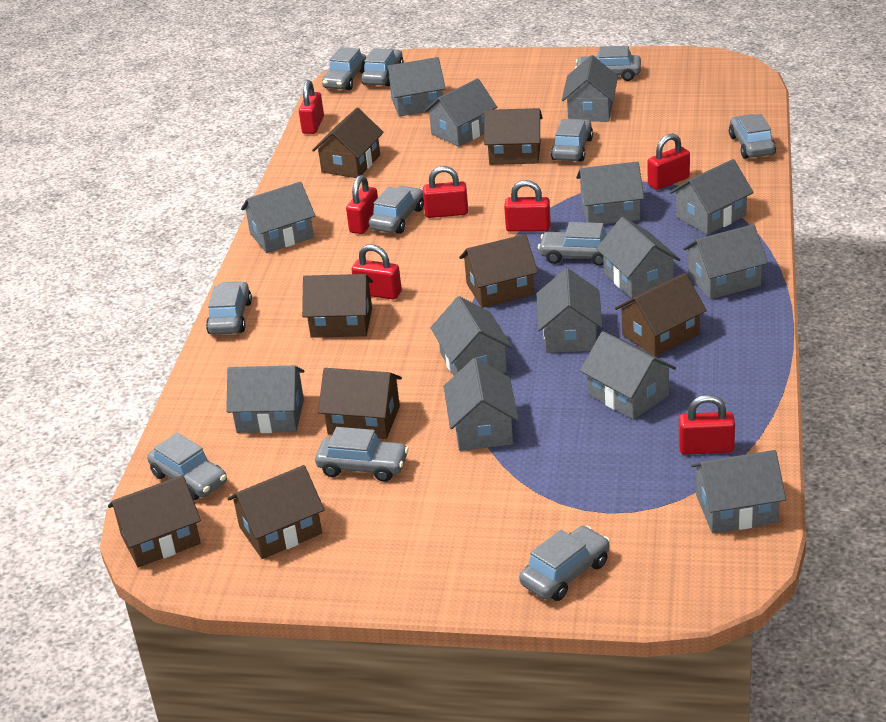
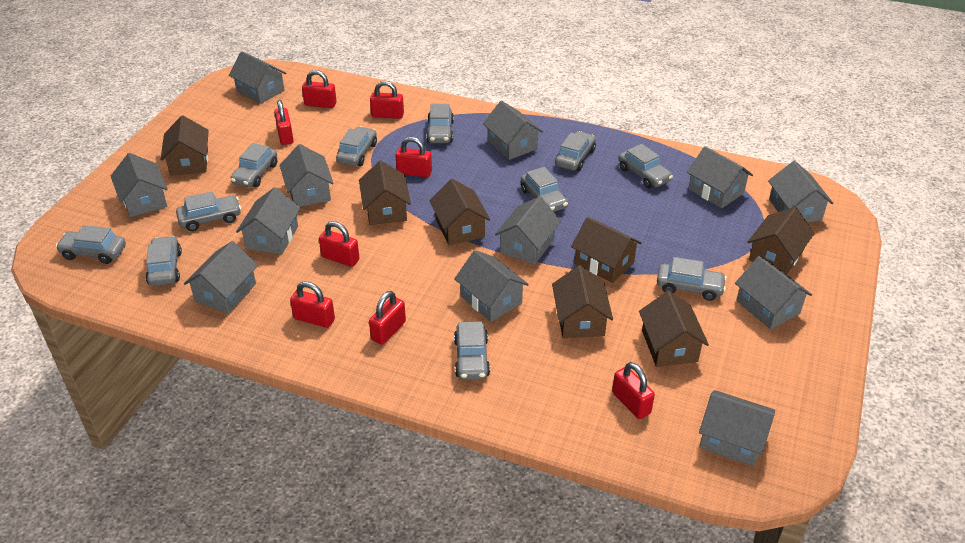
brown house: [108,475,201,567] [227,465,324,559] [302,274,373,338] [312,108,384,178] [318,368,402,439] [459,234,538,308] [484,108,543,165] [615,273,707,356] = 8 -> [160,116,209,176] [359,161,411,225] [429,179,490,245] [552,265,613,338] [571,217,642,283] [639,291,709,367] [748,207,815,275] = 7
grey house: [226,366,304,433] [241,182,315,253] [386,57,446,116] [424,78,497,147] [431,296,512,376] [444,358,519,451] [537,268,603,353] [562,55,618,122] [576,162,644,224] [580,331,676,420] [596,217,681,299] [670,159,754,235] [683,224,768,299] [691,450,786,533] = 14 -> [111,153,168,217] [184,241,258,314] [229,51,286,104] [236,187,301,254] [280,144,334,207] [454,250,529,322] [483,101,543,160] [495,197,561,265] [687,146,753,208] [699,390,775,466] [735,256,812,329] [768,161,833,223] = 12
red padlock: [299,80,324,134] [346,175,378,234] [352,244,402,300] [423,166,468,218] [504,180,551,232] [647,134,690,190] [679,395,735,455] = 7 -> [274,100,294,145] [290,281,335,328] [302,70,337,108] [319,221,360,267] [369,291,406,345] [370,81,404,119] [396,137,432,177] [612,362,655,419] = 8

